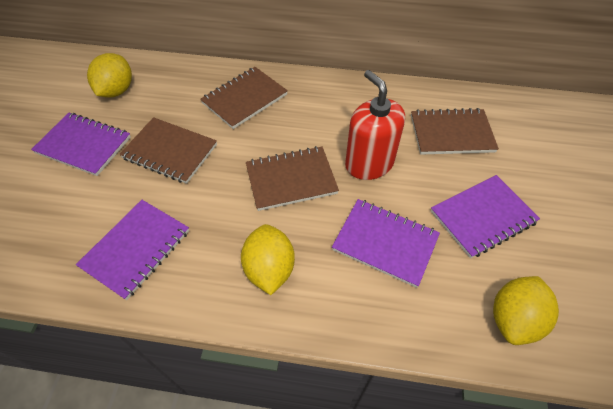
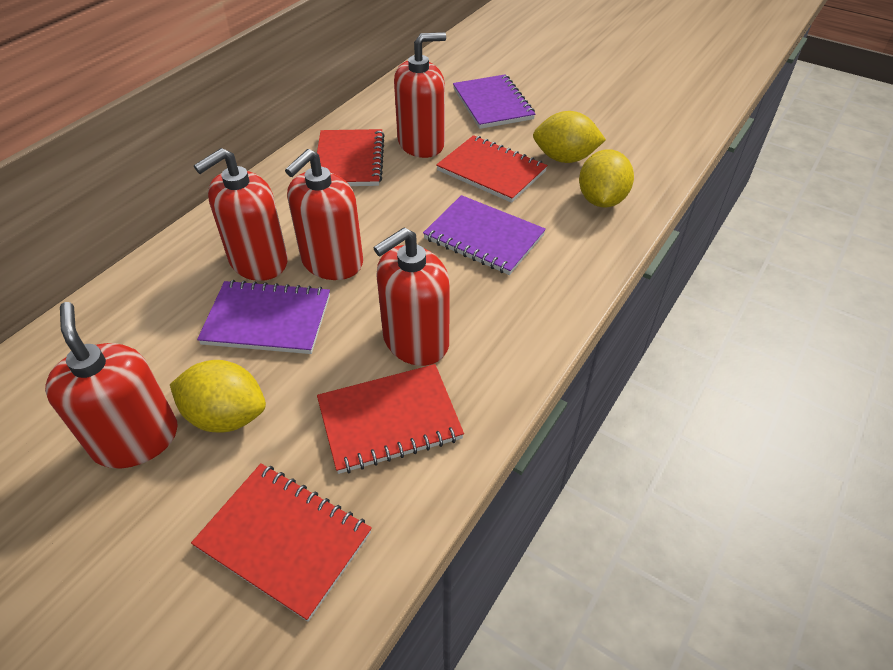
brown notebook: [119,117,217,184] [200,67,288,129] [246,146,339,211] [411,108,499,155] = 4 -> none = 0
purple notebook: [31,113,131,176] [76,200,189,300] [332,199,440,288] [431,175,540,258] = 4 -> [197,280,330,354] [423,195,546,275] [453,74,535,129] = 3
red notebook: none = 0 -> [191,464,372,622] [317,129,385,186] [317,364,464,474] [436,135,548,203] = 4
red soap dispenser: [345,70,405,180] = 1 -> [45,302,177,468] [194,148,288,281] [285,149,363,280] [373,227,450,366] [394,32,446,158] = 5

